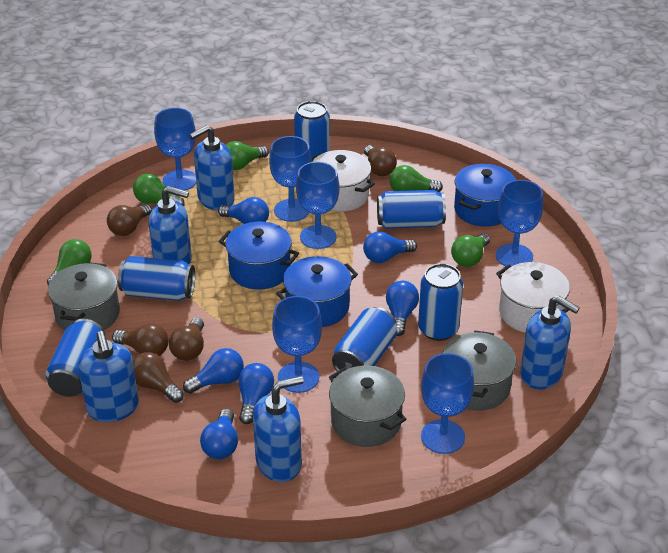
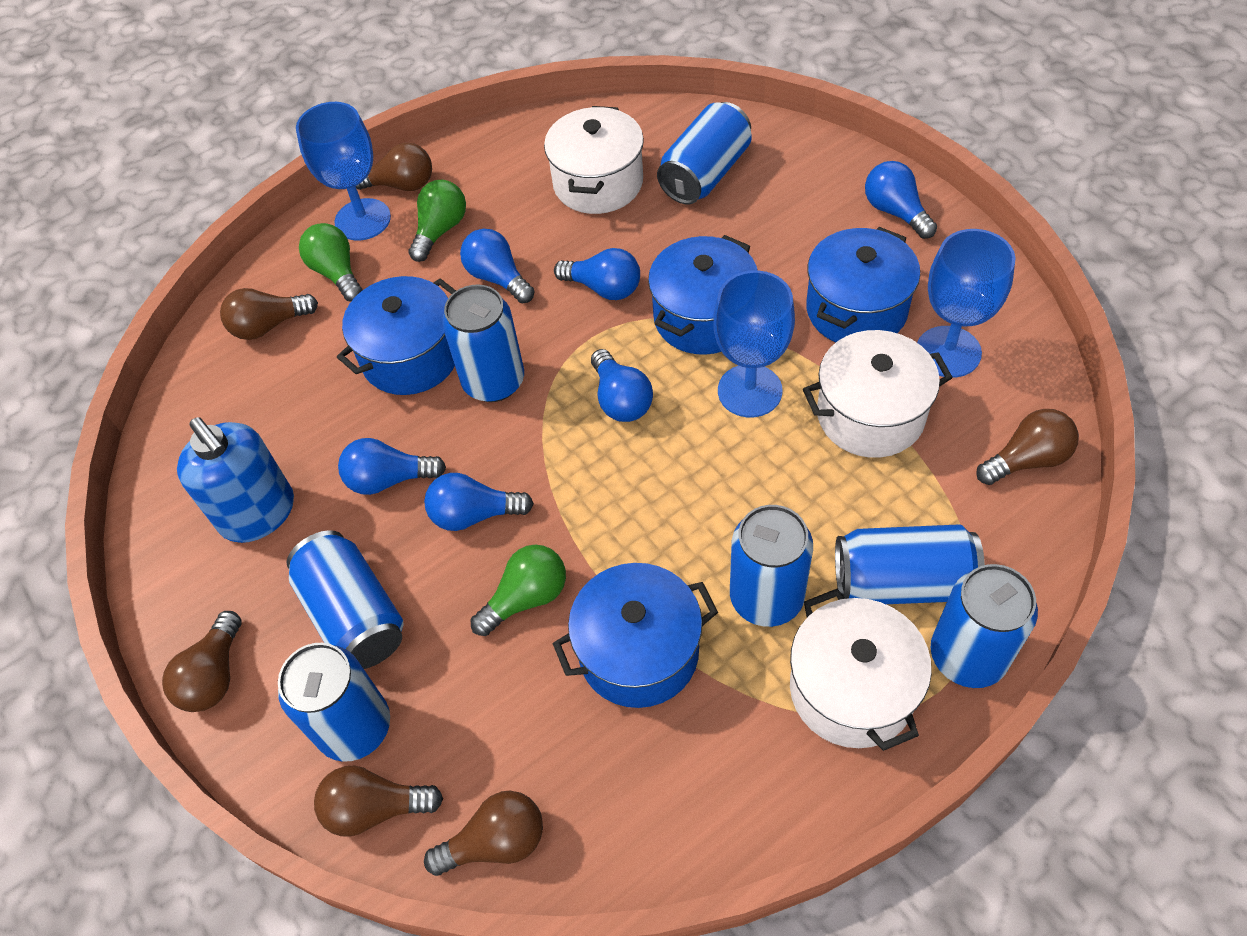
blue can: [46,319,105,397] [118,256,195,301] [294,101,330,158] [332,307,397,371] [377,190,446,229] [418,264,463,341] = 6 -> [278,643,390,762] [287,530,403,669] [442,285,524,402] [657,102,752,204] [730,505,813,627] [835,524,985,604] [931,564,1038,688] = 7
blue goblet: [154,108,196,191] [269,136,312,222] [272,296,322,393] [296,162,340,249] [421,353,474,454] [496,180,543,266] = 6 -> [296,102,391,241] [713,270,795,417] [917,229,1015,378] = 3
blue pot: [219,221,299,290] [276,256,358,327] [454,164,516,227] = 3 -> [337,276,456,395] [553,563,718,708] [648,235,758,355] [806,227,920,342] = 4
blue soap dispenser: [78,331,139,422] [148,186,192,265] [189,125,235,210] [253,376,304,482] [520,296,580,389] = 5 -> [177,417,294,543] = 1
brown light bulb: [107,204,152,236] [112,323,168,356] [133,352,184,403] [169,317,204,361] [364,145,397,176] = 5 -> [162,611,242,712] [220,288,318,340] [314,766,443,837] [356,142,432,191] [424,791,543,876] [976,409,1079,485] = 6
green light bulb: [47,239,91,285] [133,174,185,206] [226,141,269,170] [389,165,443,192] [451,233,490,267] = 5 -> [299,223,362,302] [408,180,466,262] [471,544,566,636] = 3
grey pot: [48,262,120,330] [329,366,406,447] [443,330,516,411] = 3 -> none = 0
white pot: [312,150,375,212] [496,262,570,333] = 2 -> [544,106,644,214] [790,589,932,751] [803,330,953,458] = 3

